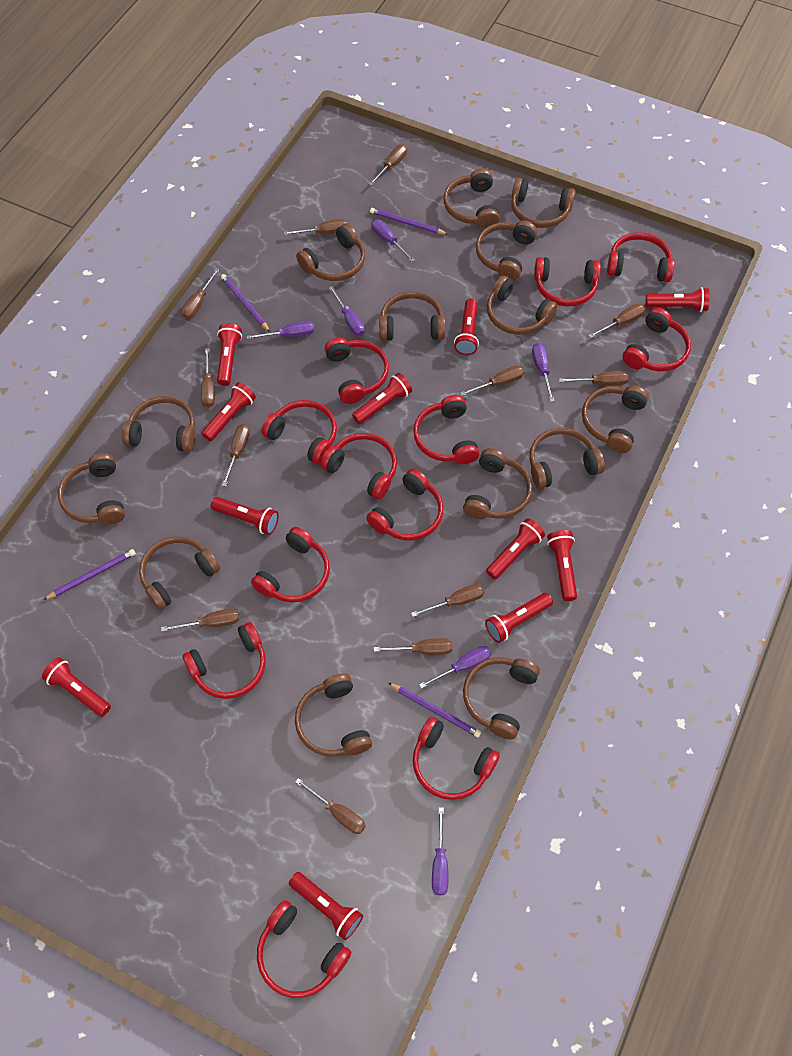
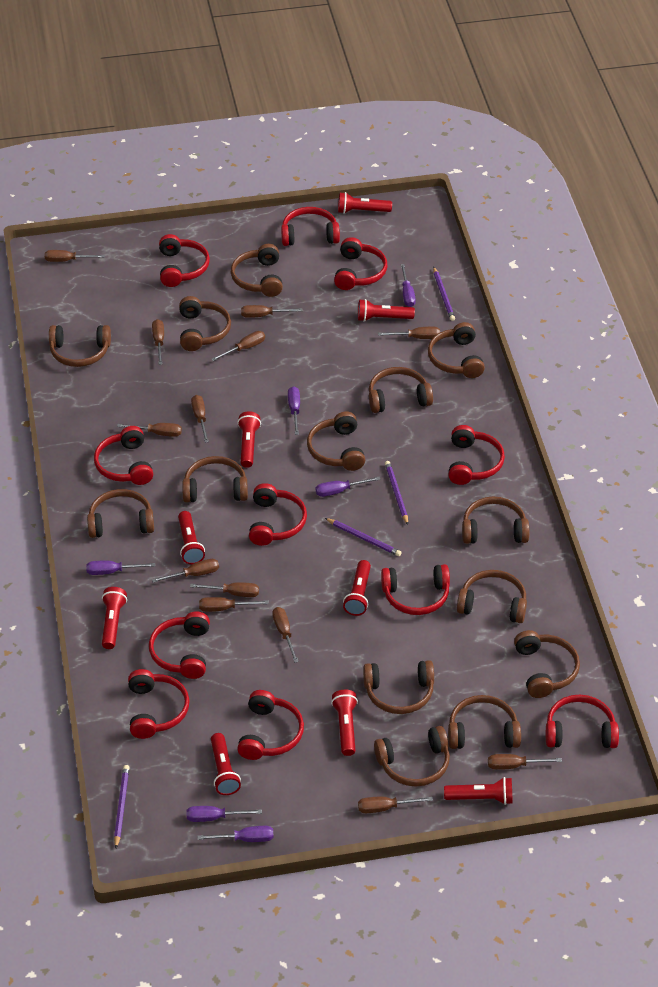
brown screwdriver: [161,608,239,632] [182,268,220,319] [201,348,215,407] [222,424,250,487] [284,219,347,235] [295,778,366,834] [369,144,407,186] [374,638,452,655] [411,584,484,617] [460,365,524,396] [559,371,629,385] [588,304,645,338] = 12 -> [45,250,105,262] [117,423,182,437] [152,319,164,365] [152,559,219,583] [190,582,259,597] [191,395,209,443] [199,597,269,612] [212,331,265,361] [241,305,303,318] [272,607,299,663] [358,796,433,813] [378,327,440,339] [488,754,562,770] = 13
red flashlight: [42,657,111,717] [202,382,256,441] [211,497,279,535] [217,323,242,386] [289,872,363,940] [352,373,412,424] [454,299,479,355] [485,593,553,643] [486,518,545,579] [547,530,577,601] [646,287,710,312] = 11 -> [102,587,127,649] [178,511,205,564] [211,733,241,795] [237,411,261,468] [331,690,358,756] [338,192,392,214] [343,560,371,616] [358,299,415,322] [444,777,513,805] = 9
red headphones: [182,622,266,699] [251,527,330,602] [257,900,351,998] [261,400,337,465] [320,433,397,500] [325,338,389,404] [366,469,443,541] [413,395,479,464] [413,717,500,800] [534,257,601,307] [607,232,675,282] [623,308,691,371] = 12 -> [94,426,153,485] [128,669,190,739] [149,611,210,679] [159,234,210,287] [237,690,304,760] [249,483,307,546] [281,207,340,246] [334,237,387,290] [381,564,450,615] [448,425,505,485] [546,695,619,748] = 11

